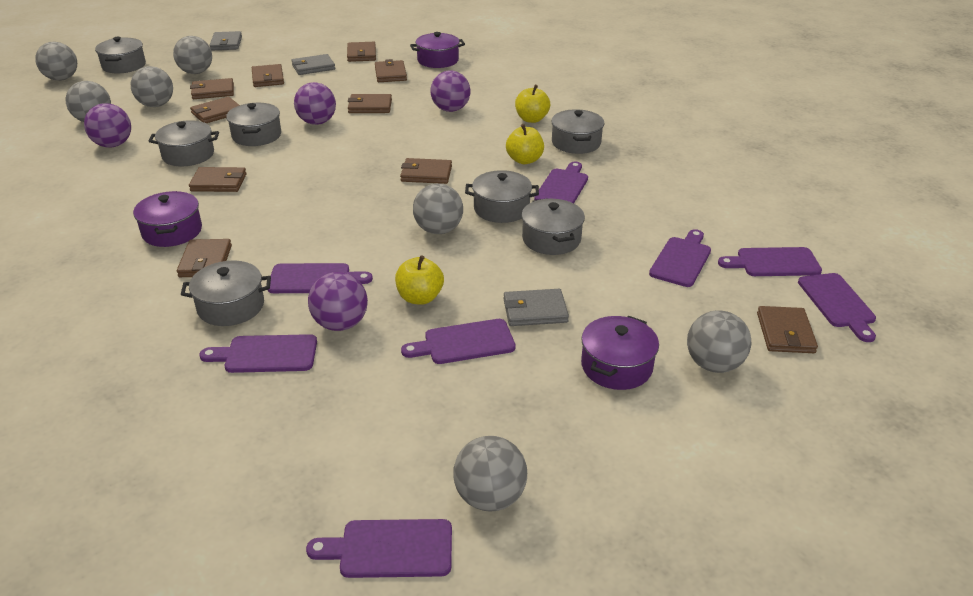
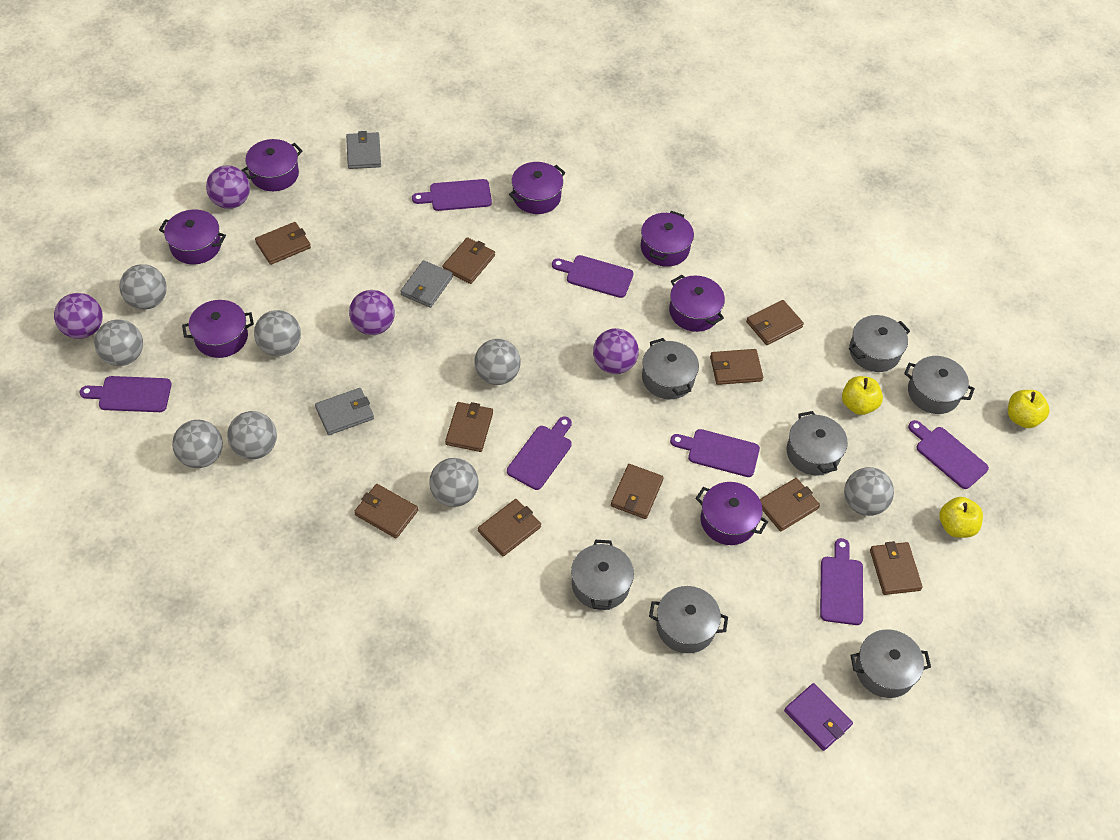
grey ball: [35,42,77,81] [65,81,111,122] [131,66,173,107] [173,36,212,74] [413,183,463,234] [453,436,527,512] [687,311,751,373] = 7 -> [94,319,143,366] [119,264,167,310] [172,420,223,468] [227,411,277,459] [254,310,301,356] [429,458,479,507] [474,339,521,385] [844,467,894,516] = 8
purple cutting board: [200,334,317,373] [268,263,373,293] [306,519,452,578] [401,319,516,364] [534,161,588,203] [649,229,711,287] [718,247,822,276] [798,273,876,342] = 8 -> [80,376,171,412] [412,179,492,211] [507,417,572,490] [552,255,633,298] [670,429,760,477] [820,538,863,625] [908,420,989,489] = 7
purple pot: [133,191,202,247] [410,32,465,68] [581,316,659,390] = 3 -> [159,210,226,264] [182,300,254,358] [241,139,303,191] [509,162,565,214] [641,211,694,267] [669,275,725,332] [695,482,768,545] = 7
purple wallet: none = 0 -> [784,683,853,751] = 1

